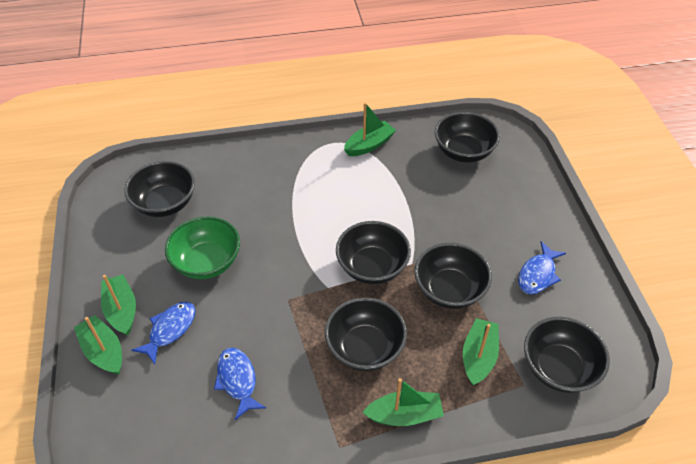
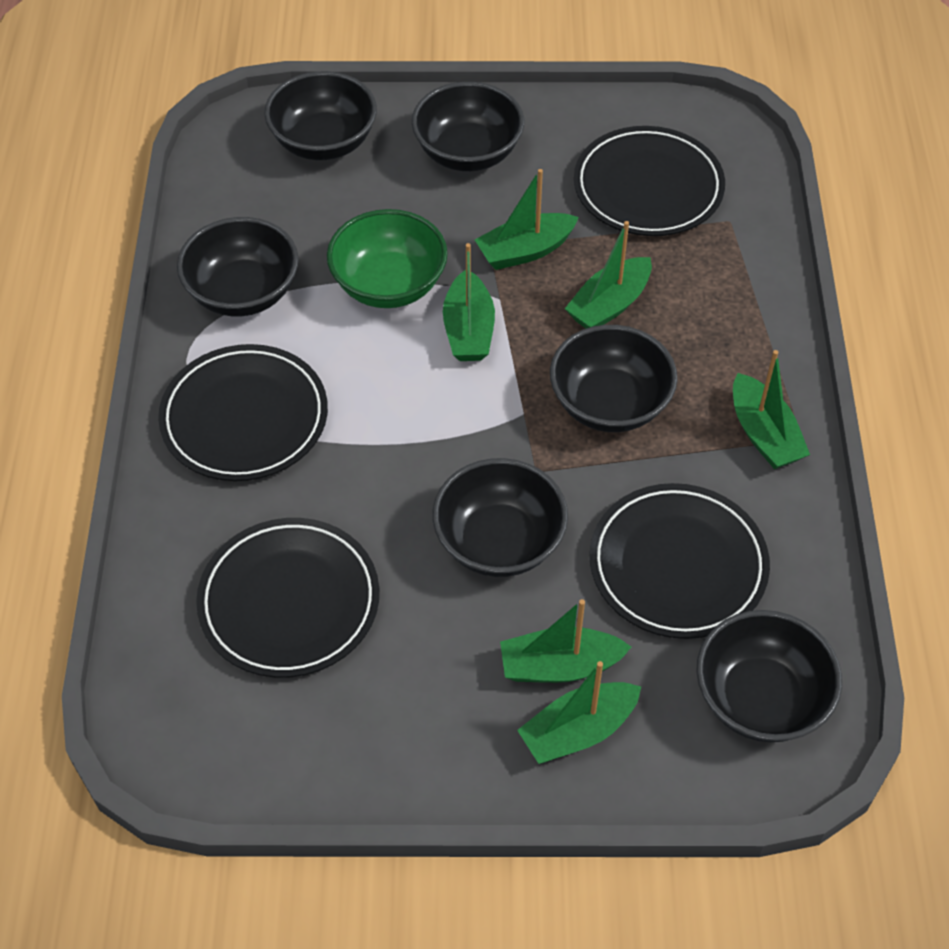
black plate: none = 0 -> [158,344,328,481] [196,518,379,678] [574,126,725,236] [590,483,770,639] = 4
blue fish: [132,302,195,365] [214,348,266,420] [518,241,566,294] = 3 -> none = 0
green boat: [74,315,122,375] [101,274,136,336] [344,103,396,156] [362,378,444,426] [463,318,499,386] = 5 -> [443,243,495,361] [475,169,579,270] [500,599,631,683] [517,661,641,764] [565,221,652,328] [733,350,810,469] = 6

